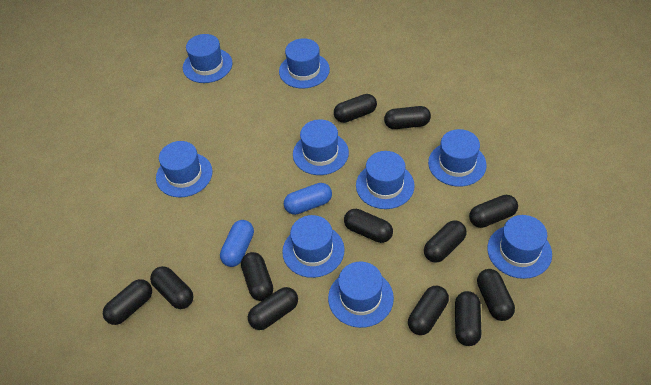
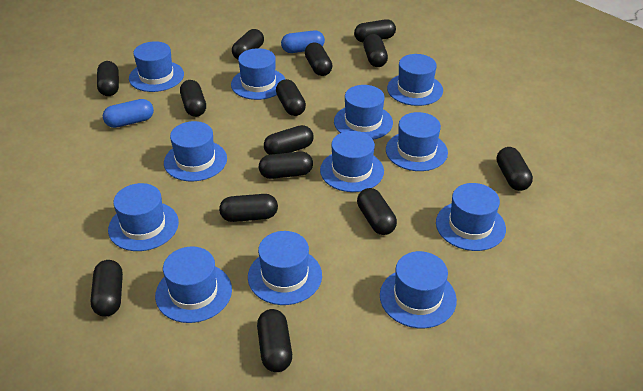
black capsule: [103,279,152,325] [150,266,193,309] [241,252,273,301] [248,287,298,330] [334,94,377,123] [344,209,393,243] [384,106,431,129] [408,286,449,335] [424,220,467,263] [455,291,481,346] [469,195,518,228] [477,269,515,321] = 12 -> [90,260,123,317] [97,61,119,96] [180,80,206,117] [219,194,278,222] [232,29,264,59] [257,309,292,372] [259,152,313,179] [264,125,313,155] [276,79,306,116] [305,43,332,76] [354,19,396,42] [357,188,397,235] [363,34,388,67] [497,147,533,191] = 14
blue hat: [156,141,213,197] [183,34,233,83] [279,38,330,89] [282,215,345,278] [293,119,349,175] [328,262,394,328] [356,151,415,209] [428,129,487,187] [487,215,552,279] = 9 -> [108,183,179,251] [129,41,184,92] [155,247,232,323] [164,121,227,181] [231,48,285,100] [248,231,322,305] [320,131,384,192] [334,85,393,140] [380,251,457,328] [386,112,448,171] [387,54,443,106] [436,183,506,251] = 12

